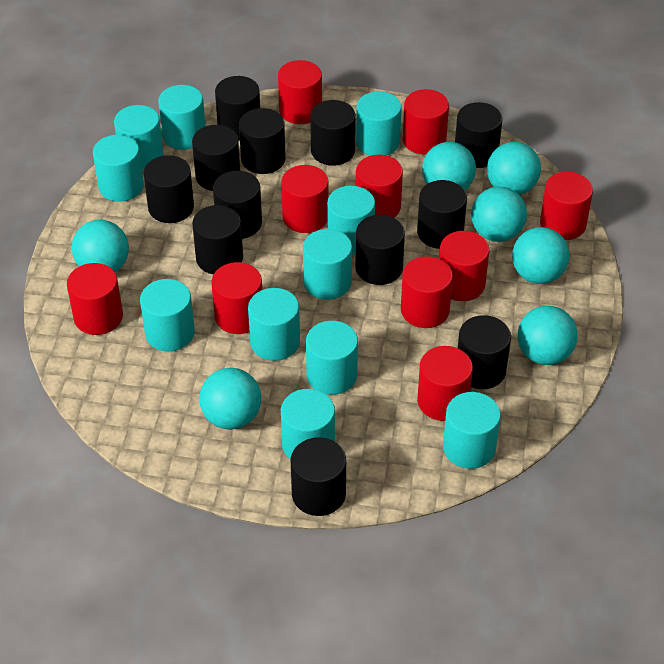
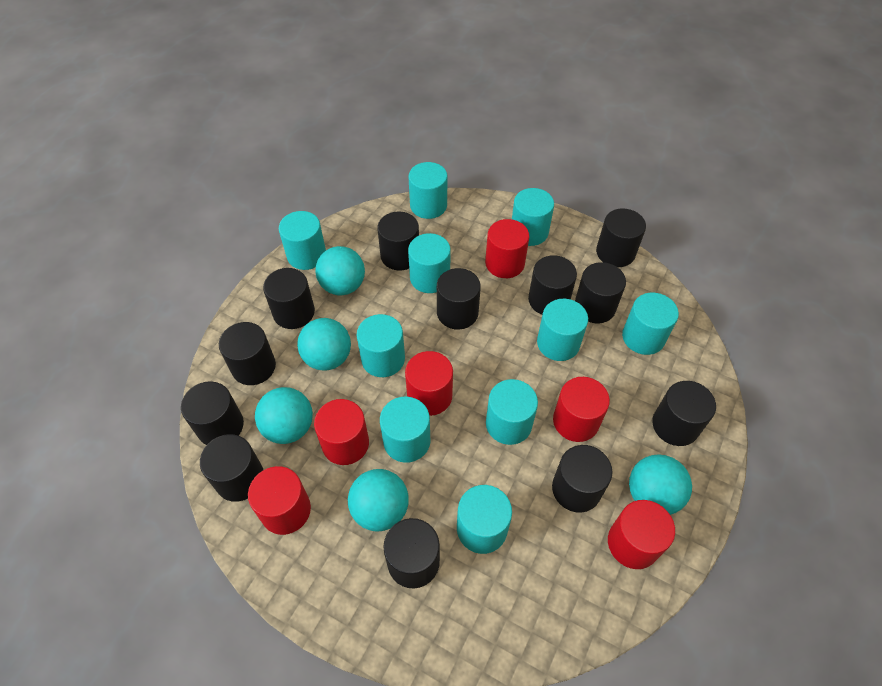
red cylinder: [67,263,123,335] [211,262,262,334] [278,60,322,124] [281,165,329,233] [356,155,403,218] [401,256,453,328] [403,89,449,155] [417,346,473,421] [439,231,489,301] [540,172,593,240] = 10 -> [248,466,311,535] [314,399,369,465] [405,351,453,416] [485,219,529,278] [553,377,610,442] [608,500,675,569] = 6
turquoise ball: [72,220,129,272] [199,368,261,430] [422,142,476,190] [471,186,527,242] [487,142,541,195] [512,227,570,284] [517,306,578,365] = 7 -> [255,387,313,444] [297,318,351,371] [315,246,365,296] [348,469,409,531] [629,454,692,515] = 5
turquoise cylinder: [93,135,144,202] [114,105,164,171] [140,279,195,351] [158,85,206,150] [248,288,300,361] [281,389,335,460] [303,229,352,300] [306,321,358,395] [327,186,375,255] [356,91,401,156] [443,392,501,469] = 11 -> [279,211,326,270] [357,314,405,377] [380,397,430,463] [408,162,448,219] [408,233,451,293] [457,485,512,554] [486,379,538,445] [512,188,554,246] [537,299,588,361] [622,293,679,355] = 10

